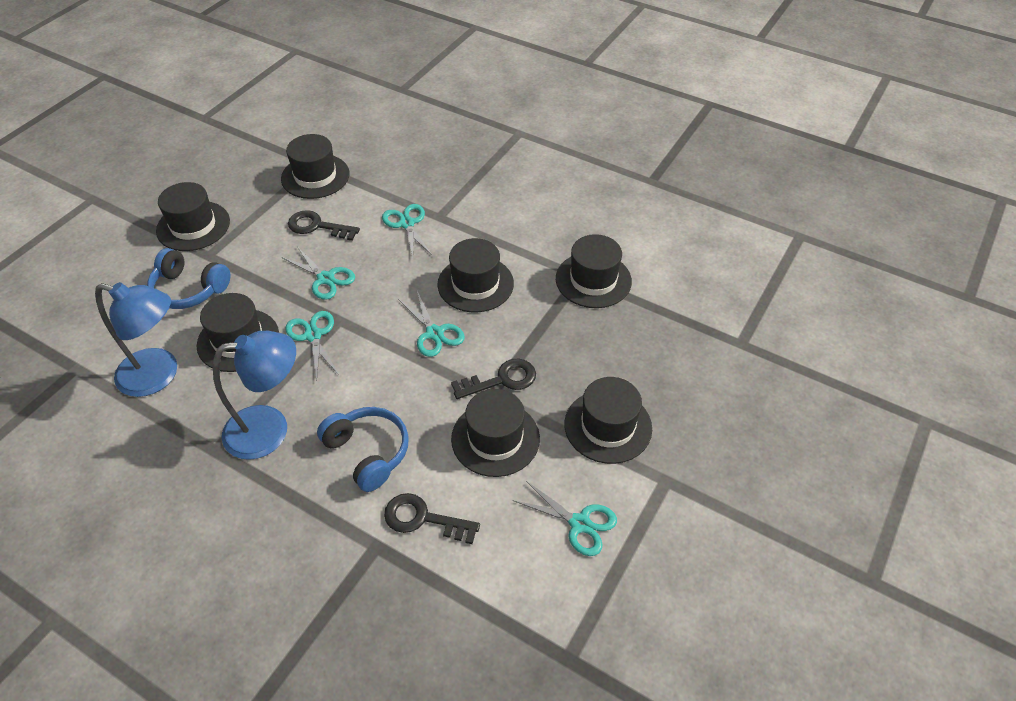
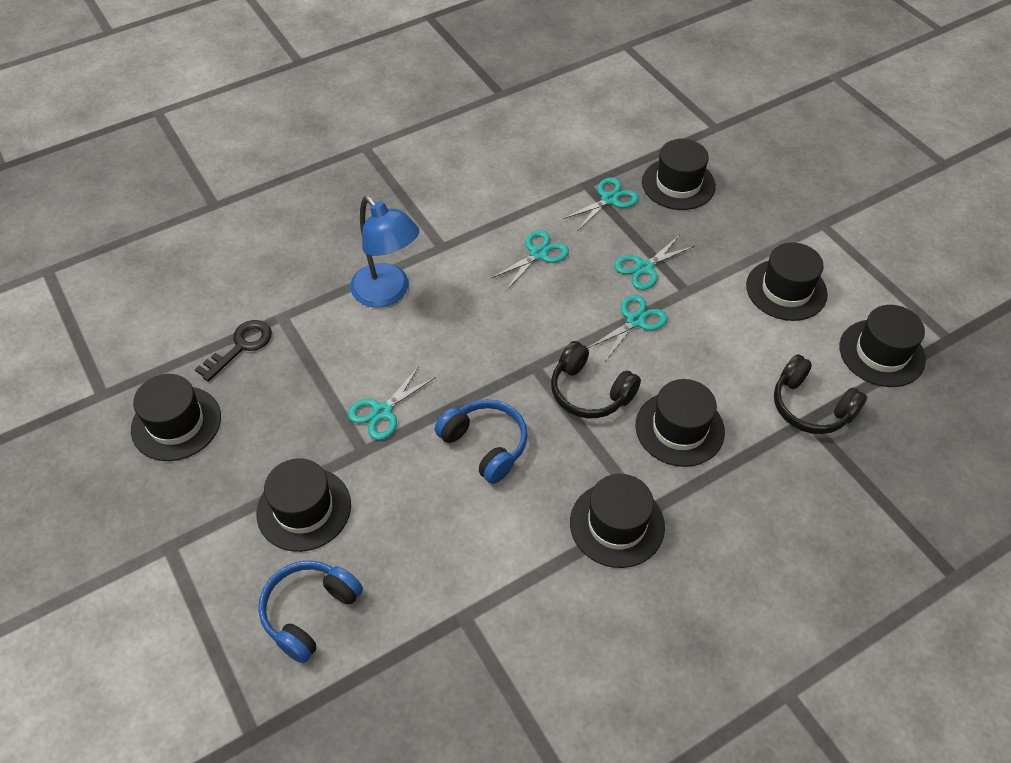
black headphones: none = 0 -> [551,341,641,418] [774,354,867,434] = 2
black key: [288,210,360,241] [384,493,480,544] [451,359,536,399] = 3 -> [195,320,272,382] = 1
blue lamp: [95,282,177,397] [213,331,296,460] = 2 -> [350,196,419,308] = 1

